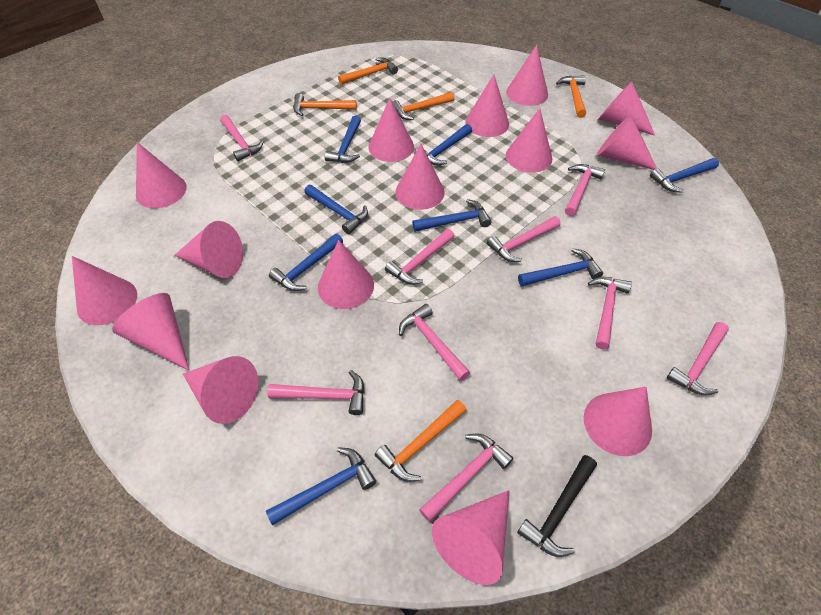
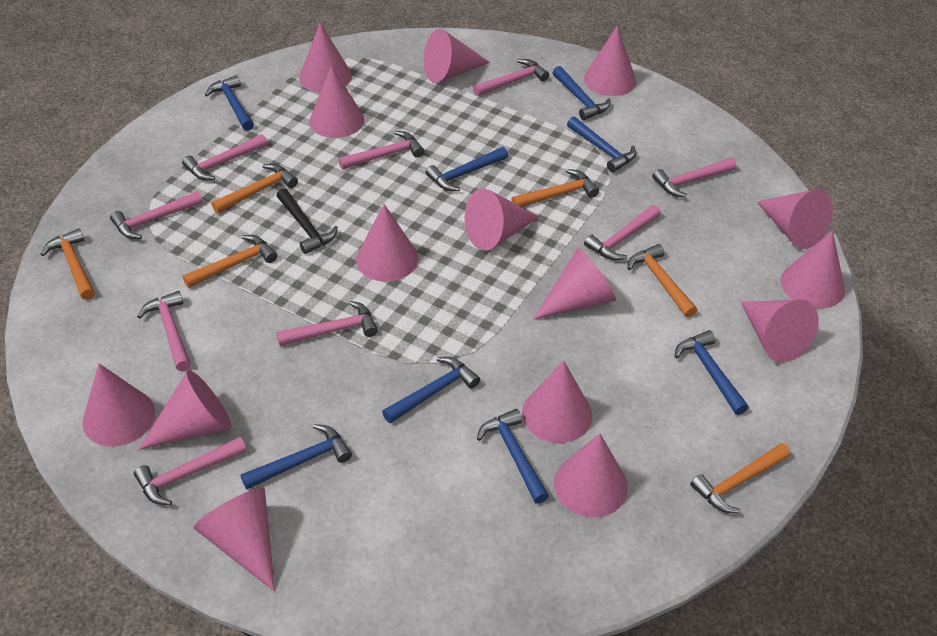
orange hammer: [293,93,357,116] [338,57,398,85] [375,400,467,482] [392,92,454,120] [556,75,586,118] = 5 -> [41,228,95,300] [182,235,277,288] [211,164,298,214] [511,169,599,207] [627,244,697,317] [690,443,790,513] = 6

